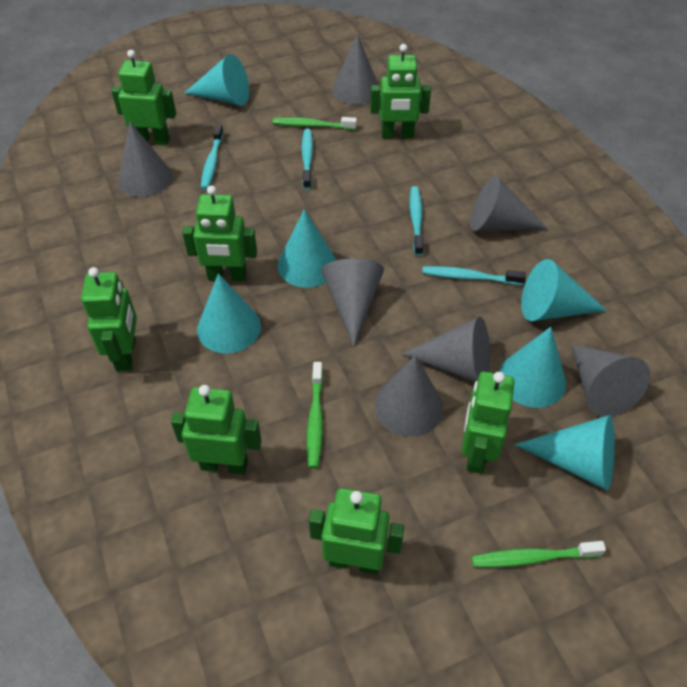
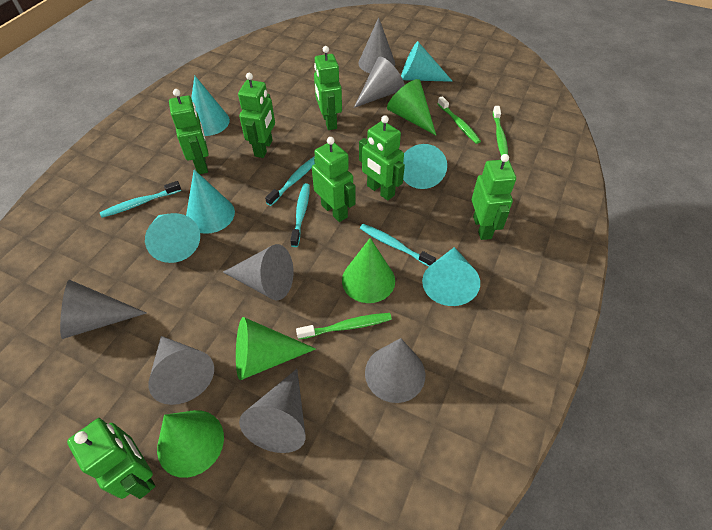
green cone: none = 0 -> [157,410,224,478] [236,317,316,380] [342,238,395,303] [387,79,436,135] = 4

